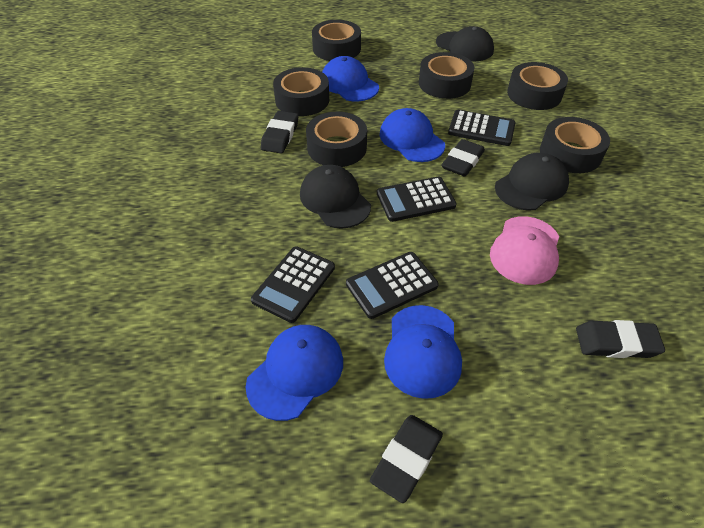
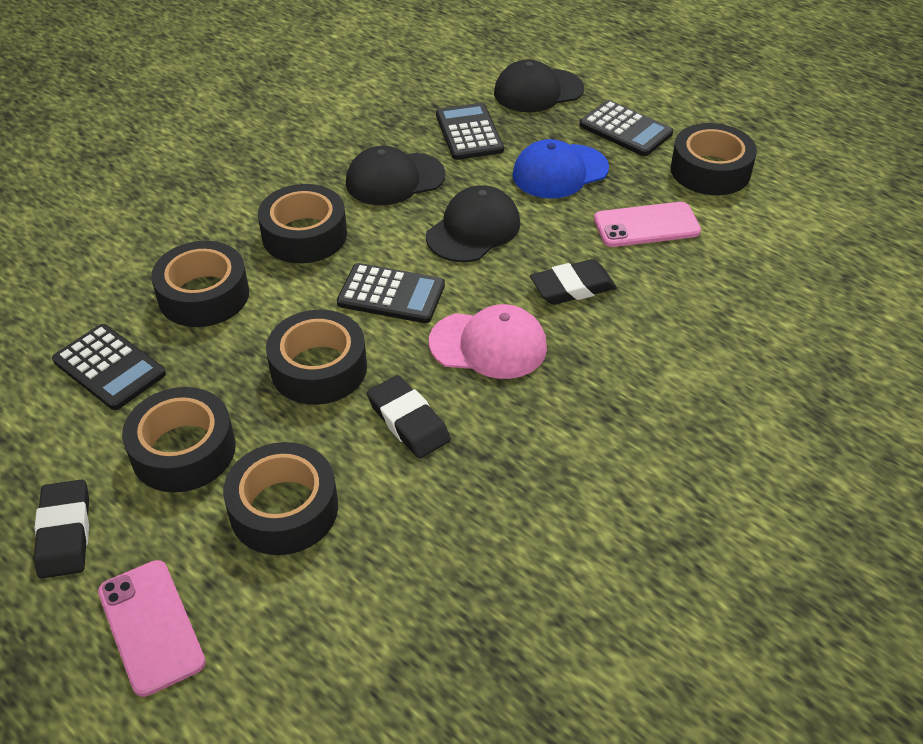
black eraser: [261,111,299,153] [370,415,443,503] [441,139,485,177] [576,320,665,358] = 4 -> [34,479,89,579] [367,375,451,459] [530,259,617,305] = 3
blue cap: [246,325,343,421] [322,56,379,101] [380,108,445,162] [384,305,462,399] = 4 -> [512,139,609,199] = 1
pink phone: none = 0 -> [98,560,206,697] [594,202,701,247] = 2

